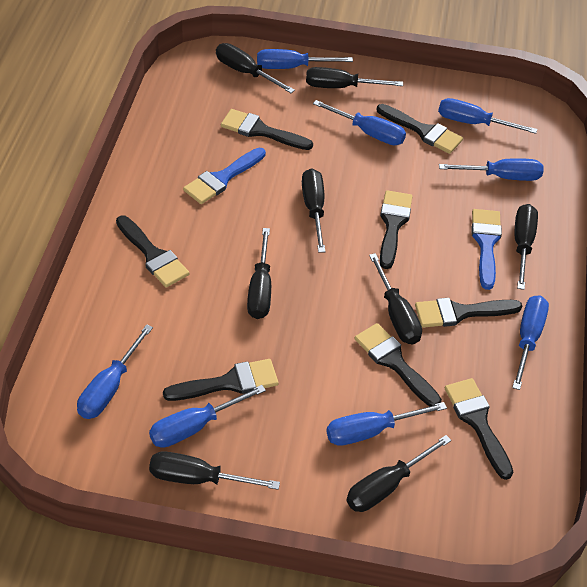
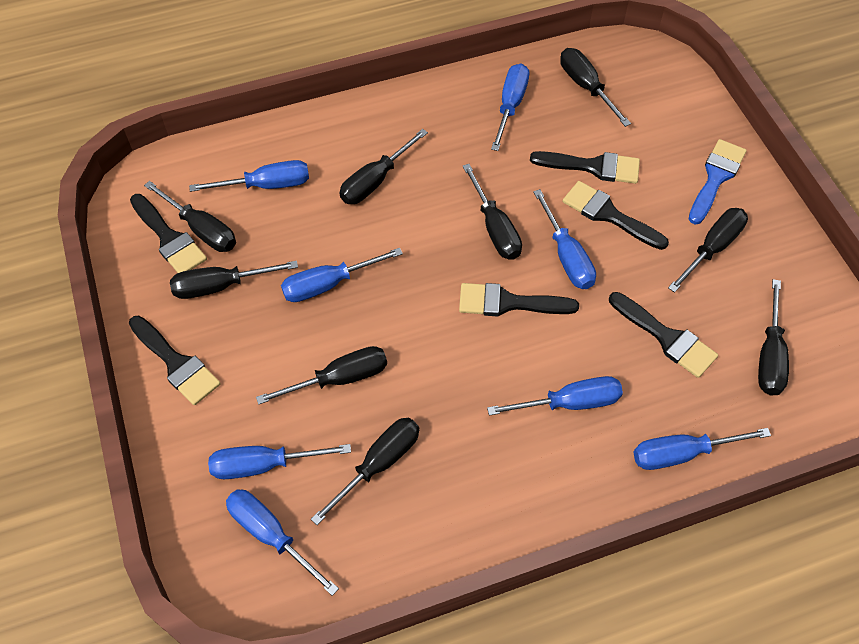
black brush: [116,215,189,287] [163,359,278,401] [221,109,313,150] [355,323,442,407] [377,104,463,154] [380,190,413,269] [415,298,522,328] [445,378,513,480] = 8 -> [129,316,221,405] [130,194,207,273] [459,283,579,316] [530,151,640,184] [563,181,669,250] [609,292,718,378] = 6
black screwdriver: [149,451,280,490] [216,43,295,93] [247,228,271,319] [302,168,325,253] [306,67,403,88] [346,435,451,512] [369,253,422,344] [515,204,538,290] = 8 -> [144,181,236,252] [170,261,298,299] [256,346,387,405] [311,418,419,525] [340,129,428,204] [462,164,522,260] [560,48,631,127] [668,208,748,293] [758,279,789,396] = 9
blue brush: [183,148,266,204] [472,209,502,290] = 2 -> [689,139,747,224] = 1

